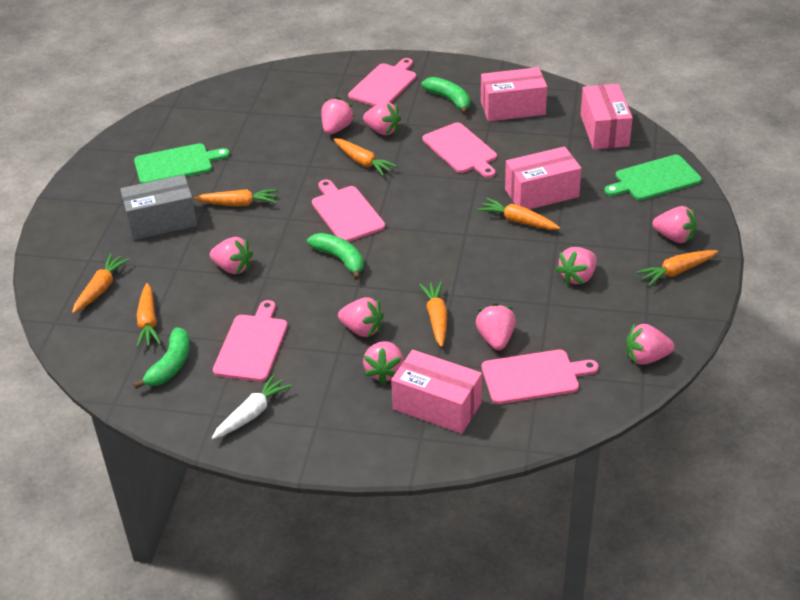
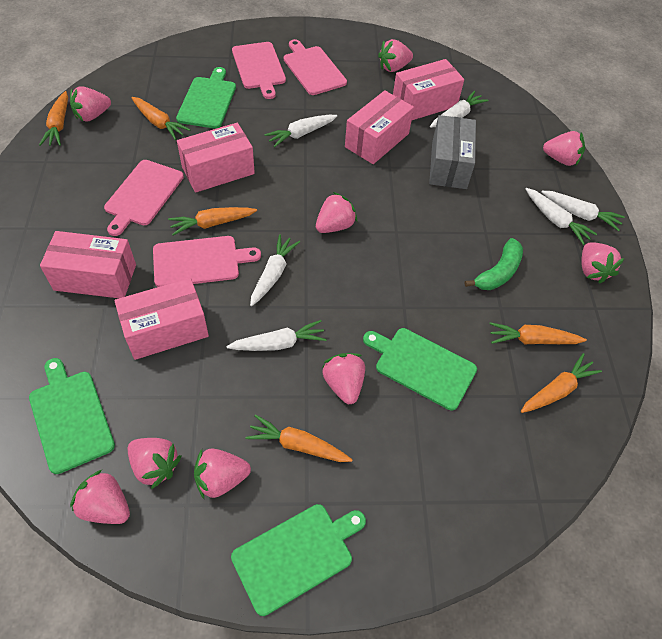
green banana: [133,327,190,389] [307,233,364,280] [421,77,470,114] = 3 -> [465,238,523,290] = 1
green cutting board: [134,143,230,184] [604,155,702,200] = 2 -> [29,358,115,474] [176,67,236,129] [231,504,366,616] [363,328,477,410] = 4
orange carrot: [72,254,130,314] [137,283,161,348] [194,189,278,206] [334,138,397,176] [419,281,447,347] [478,198,560,230] [636,250,718,286] = 7 -> [39,91,68,146] [131,97,191,140] [168,207,257,235] [245,414,353,462] [489,322,587,344] [521,353,602,413] = 6
pink box: [391,350,482,434] [481,67,547,122] [505,146,581,209] [581,84,633,149] = 4 -> [40,231,136,298] [114,278,209,360] [177,123,255,193] [345,90,414,164] [393,59,464,120] = 5
pink cutting board: [213,300,288,382] [312,180,385,242] [348,58,416,106] [423,123,497,178] [482,350,599,404] = 5 -> [104,160,184,236] [153,236,261,287] [232,42,286,99] [284,39,347,95] = 4
white carrot: [212,374,292,439] = 1 -> [226,320,327,351] [250,234,300,306] [265,115,337,148] [430,91,488,128] [526,188,597,245] [542,191,625,231] = 6

